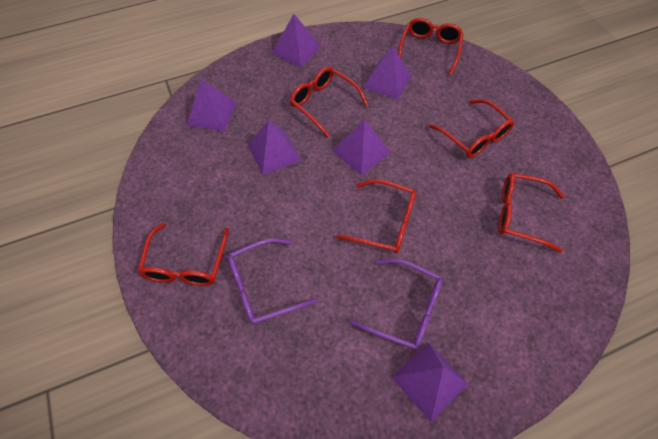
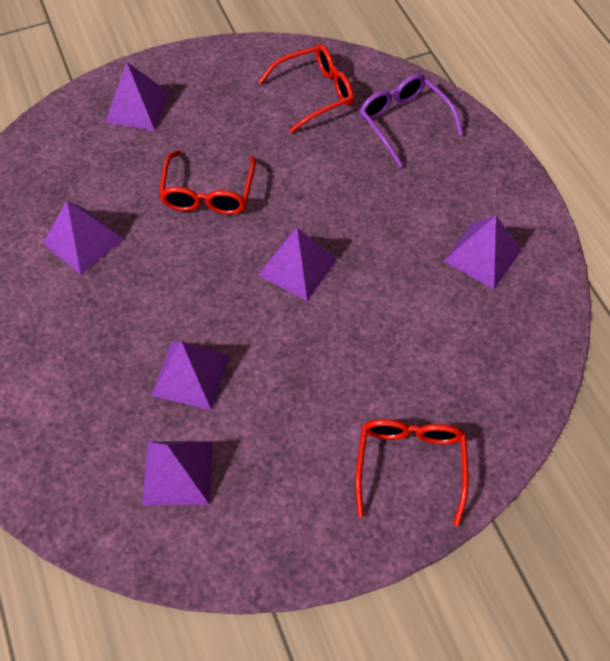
purple glasses: [228,238,317,325] [350,259,443,350] = 2 -> [360,74,463,167] = 1
red glasses: [138,223,229,286] [290,67,368,138] [336,179,416,253] [398,18,464,76] [428,99,514,158] [498,173,564,253] = 6 -> [159,150,256,215] [258,44,354,133] [355,419,469,526] = 3

